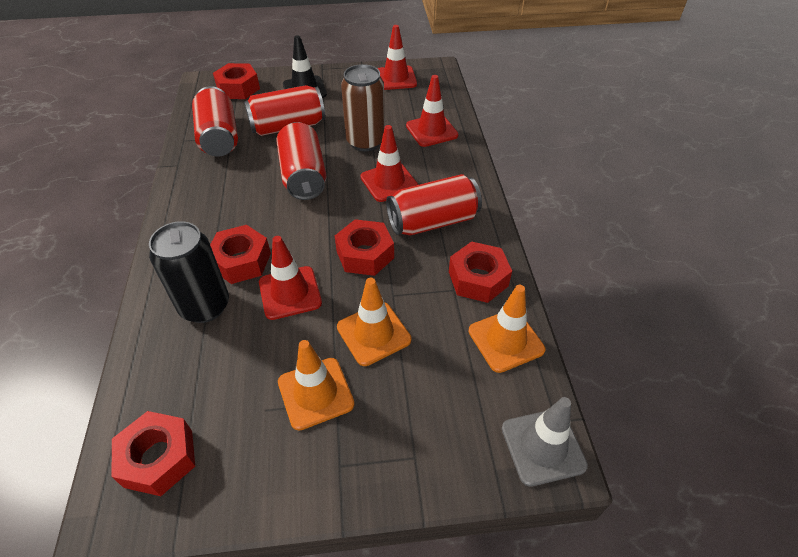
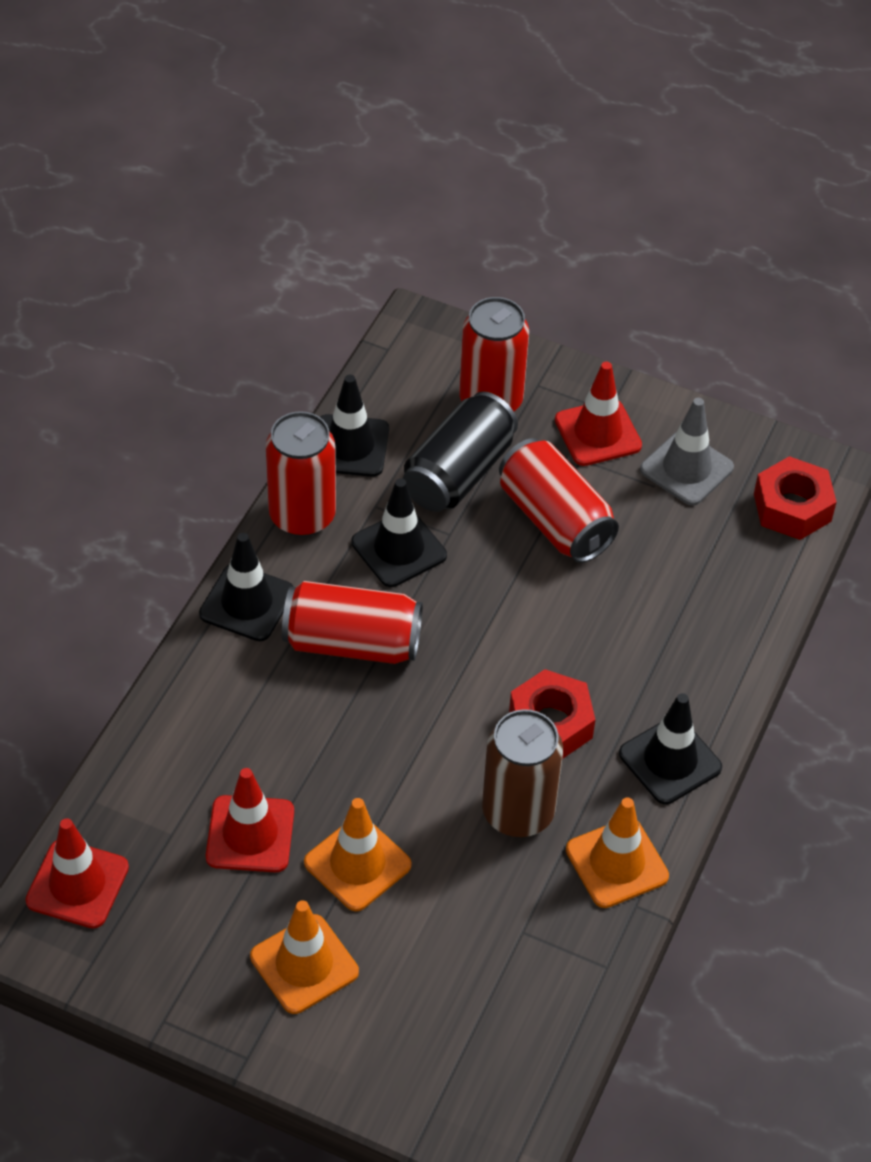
black traffic cone: [283,35,327,98] = 1 -> [199,533,294,641] [320,375,389,477] [351,478,447,587] [619,693,722,804] = 4
red nut: [111,411,195,496] [210,225,271,284] [213,63,260,99] [335,219,394,276] [449,242,512,303] = 5 -> [509,669,595,759] [754,456,836,540] = 2
red traffic cone: [259,236,322,320] [361,125,418,202] [377,25,417,90] [406,75,458,147] = 4 -> [25,818,129,929] [206,768,294,872] [555,362,642,466] = 3

